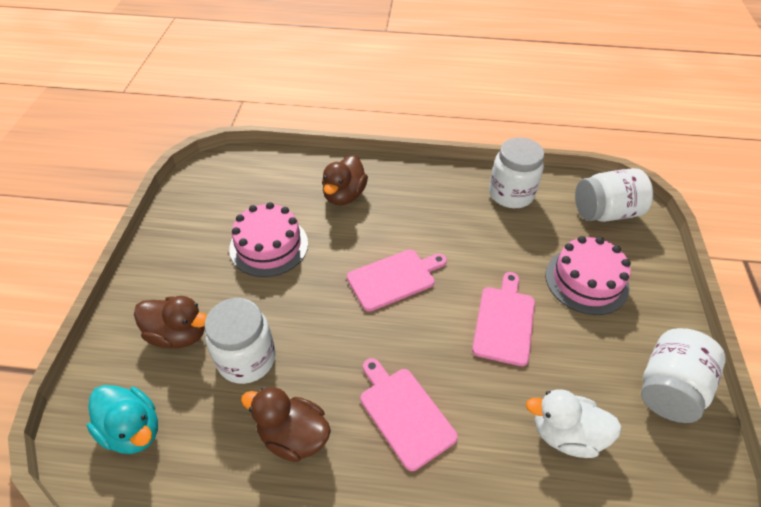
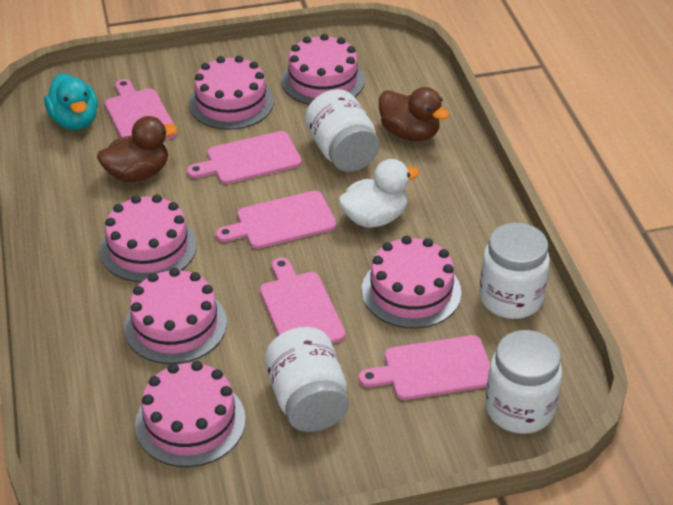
brown duck: [134,296,207,348] [241,387,331,462] [322,155,368,205] = 3 -> [97,116,177,182] [379,87,450,141] = 2
pink cake: [229,202,308,277] [545,236,631,315] = 2 -> [100,195,197,282] [124,268,227,364] [135,361,246,467] [189,56,274,130] [282,34,365,105] [362,236,461,329] = 6
pink cutting board: [347,250,447,312] [361,358,458,471] [472,272,535,366] = 3 -> [105,79,178,140] [187,131,302,184] [216,191,337,249] [260,257,346,343] [359,335,490,400] = 5

